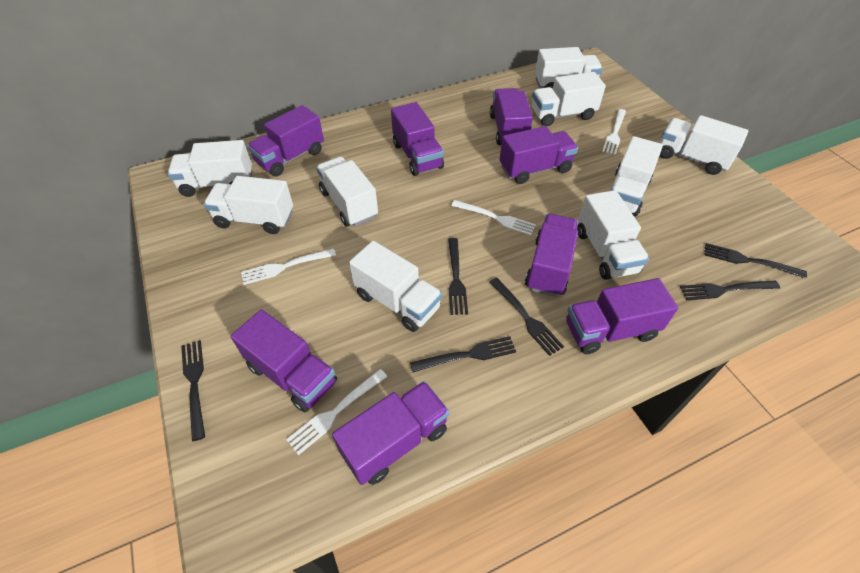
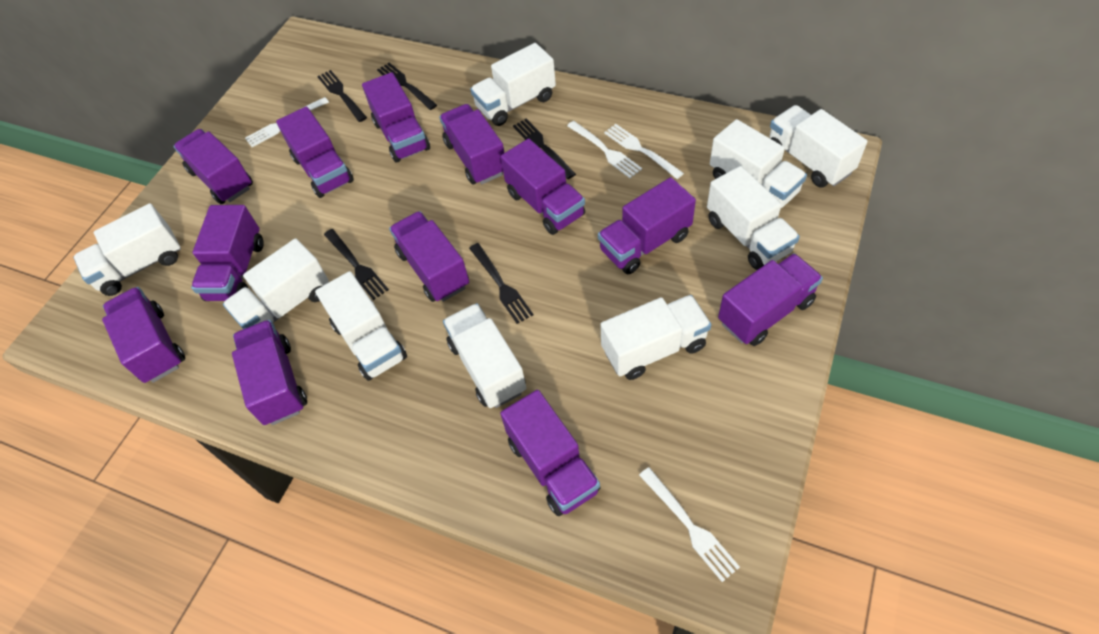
black fork: [181,340,205,441] [410,336,516,373] [448,238,468,315] [489,278,564,356] [680,281,780,300] [704,243,807,278] = 6 -> [317,70,367,122] [324,229,389,300] [377,63,437,110] [469,243,534,324] [513,118,576,179] = 5
purple truck: [231,310,337,412] [247,105,324,176] [332,381,449,485] [391,102,444,176] [490,88,533,145] [499,126,578,184] [525,214,578,297] [566,278,678,354] = 8 -> [102,287,185,383] [173,129,253,204] [191,205,263,301] [232,320,307,425] [276,107,354,198] [362,72,430,163] [389,211,469,302] [439,104,504,184] [500,390,601,516] [501,139,585,235] [598,177,696,274] [718,253,823,346] = 12

